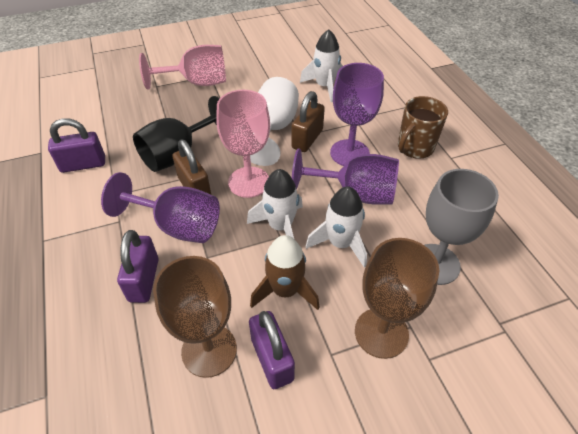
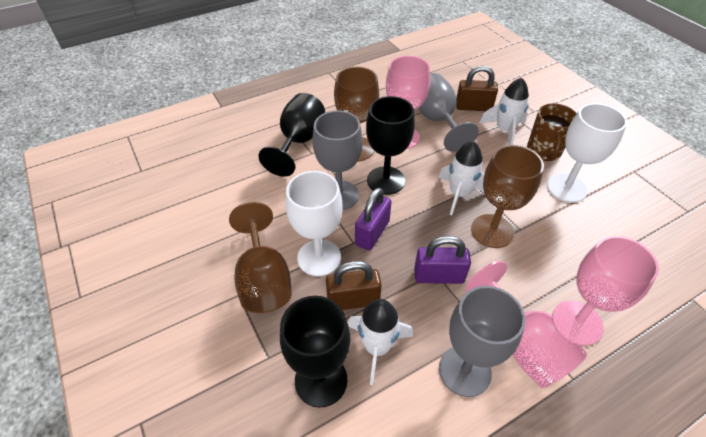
black goblet: [133,96,220,172] = 1 -> [258,93,325,177] [280,296,351,408] [366,96,415,195] = 3
brown goblet: [153,256,237,378] [355,238,439,359] = 2 -> [229,202,292,313] [334,67,379,162] [471,145,544,248] = 3
brown rocket: [250,235,320,310] = 1 -> none = 0
grey goblet: [424,169,499,285] = 1 -> [313,110,363,210] [418,73,479,152] [439,286,525,397] = 3
pink goblet: [139,45,226,90] [216,90,270,198] = 2 -> [386,56,430,149] [466,261,587,388] [552,236,659,346] = 3
purple goblet: [101,172,220,243] [292,148,399,205] [330,63,384,166] = 3 -> none = 0
purple padlock: [48,118,105,173] [117,230,159,303] [249,311,295,389] = 3 -> [355,188,392,251] [414,236,471,284] = 2
white goblet: [250,77,299,166] = 1 -> [286,171,343,276] [547,103,627,203] = 2

